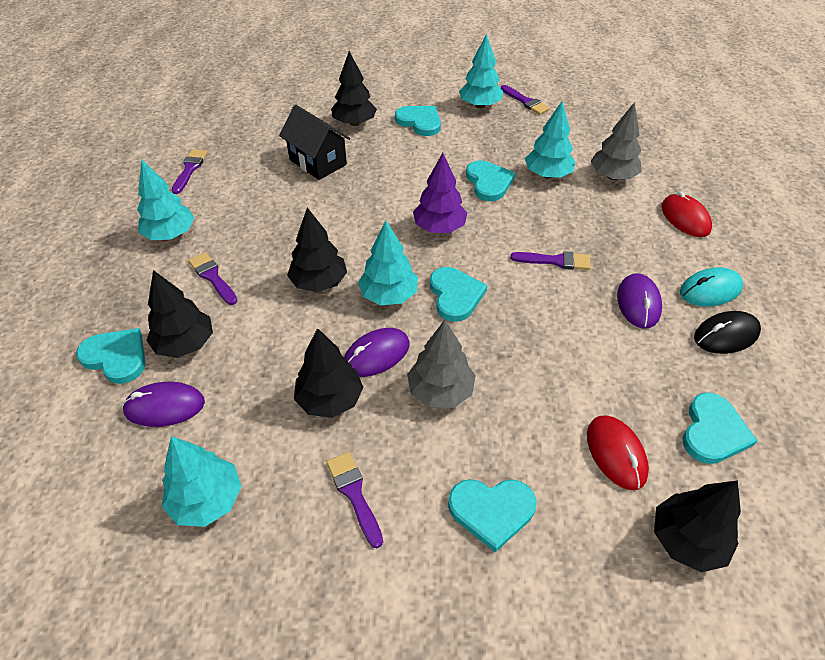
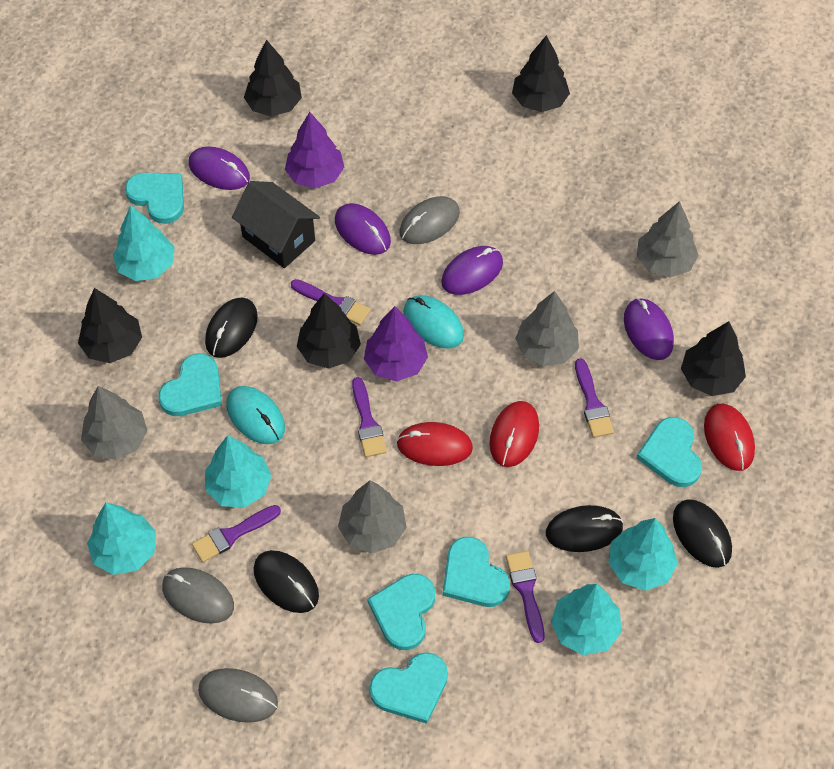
black mouse: [694,311,761,354] = 1 -> [205,298,258,358] [254,550,319,613] [546,505,623,552] [673,499,732,568] = 4
grey mouse: none = 0 -> [162,567,234,624] [198,668,278,723] [399,196,460,244] = 3
grey tree: [407,320,476,408] [590,102,642,180] = 2 -> [81,386,148,460] [338,480,407,554] [515,291,579,366] [637,201,699,278] = 4
purple mouse: [122,382,205,427] [344,328,410,377] [617,273,662,329] = 3 -> [189,146,250,190] [335,203,391,255] [441,246,503,295] [624,298,674,360] = 4
purple tree: [413,153,467,233] = 1 -> [285,112,344,188] [364,306,428,381] = 2
red mouse: [587,416,649,490] [661,191,712,237] = 2 -> [397,422,473,466] [489,401,539,467] [704,404,755,471] = 3
turquoise mouse: [680,267,743,307] = 1 -> [227,386,285,444] [403,295,464,349] = 2

